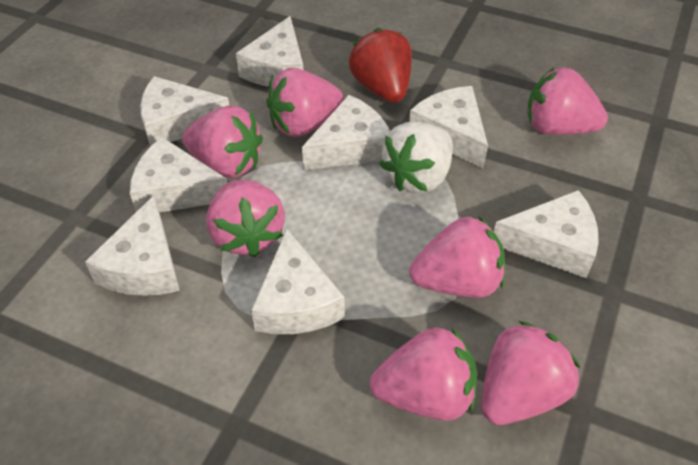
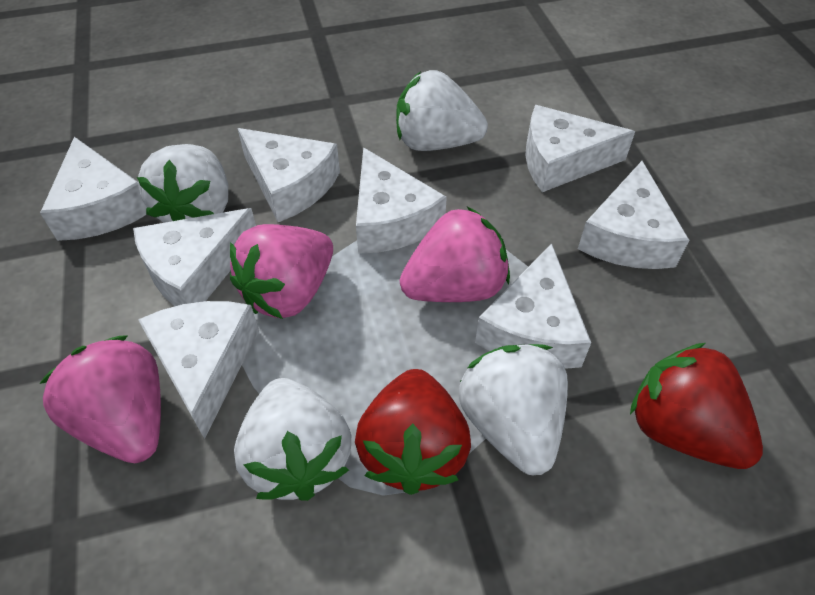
pink strawberry: [182,105,263,178] [206,179,285,258] [266,68,344,137] [370,327,477,421] [409,216,505,298] [481,321,580,425] [527,68,608,135] = 7 -> [39,336,161,463] [230,224,333,319] [400,207,510,302] = 3
red strawberry: [349,28,412,103] = 1 -> [355,369,471,495] [630,343,763,469] = 2
white strawberry: [379,122,453,193] = 1 -> [137,144,228,223] [234,378,351,501] [396,70,488,151] [459,344,568,475] = 4

